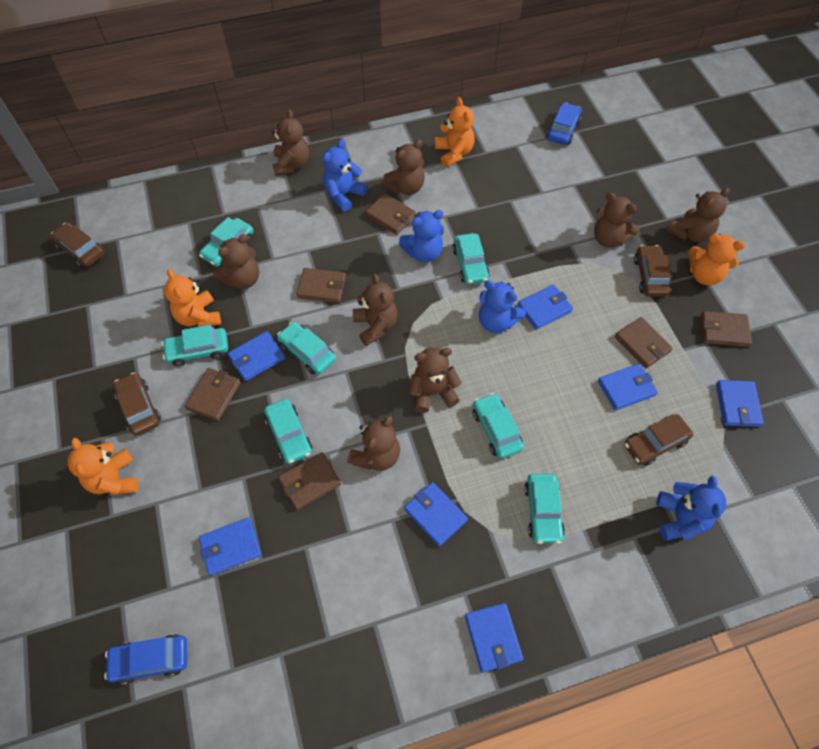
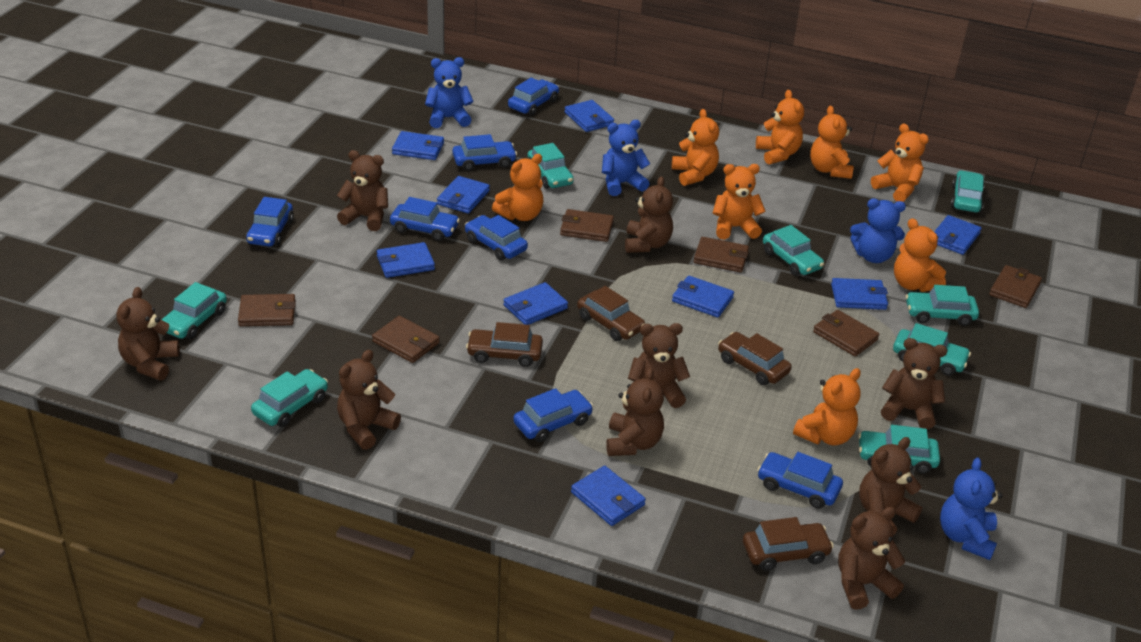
blue car: [104,634,187,685] [547,102,582,145] = 2 -> [246,197,294,246] [390,197,460,241] [452,134,517,171] [465,215,528,261] [508,78,559,116] [513,388,593,442] [757,452,843,509] = 7
blue wallet: [199,517,262,576] [228,331,285,381] [404,482,468,546] [465,603,523,673] [517,284,573,330] [598,363,658,411] [716,380,764,427] = 7 -> [377,242,435,278] [392,131,444,160] [437,176,490,214] [503,282,568,325] [565,100,614,132] [571,466,646,526] [672,276,734,318] [831,278,888,310] [934,215,982,255] = 9
brown teddy bear: [213,234,259,289] [272,109,309,176] [347,416,400,471] [353,273,397,346] [382,140,425,195] [409,347,462,413] [594,193,639,247] [667,188,730,242] = 8 -> [116,287,180,380] [337,150,388,231] [337,350,401,450] [606,368,664,456] [625,176,673,253] [628,323,690,408] [838,507,905,610] [859,437,922,535] [881,338,947,429] = 9
orange teddy bear: [68,438,139,495] [164,269,221,327] [435,97,475,167] [689,234,745,285] = 4 -> [492,154,544,221] [672,109,719,186] [713,164,766,239] [756,90,804,165] [793,368,861,445] [810,106,854,179] [871,123,929,202] [894,218,946,292] = 8
turquoise car: [162,325,228,366] [199,217,254,267] [264,399,312,464] [277,322,336,374] [452,233,490,285] [473,393,524,459] [524,474,565,544] = 7 -> [161,282,227,339] [251,369,328,427] [528,143,574,189] [763,225,824,276] [858,425,940,474] [893,323,971,376] [906,285,979,326] [951,170,985,213] = 8

